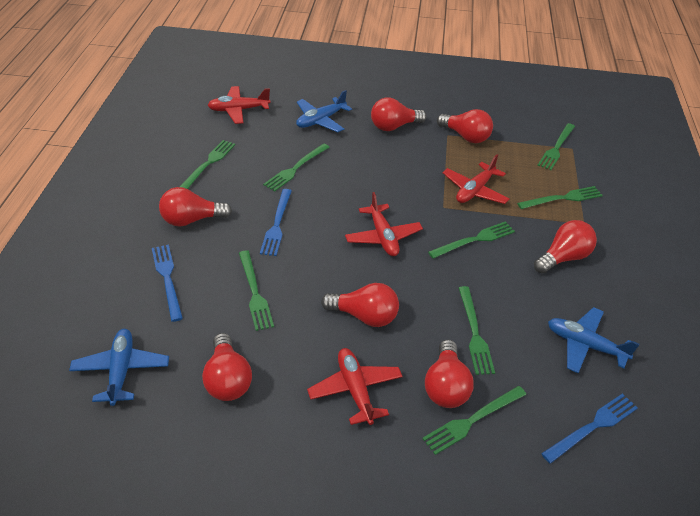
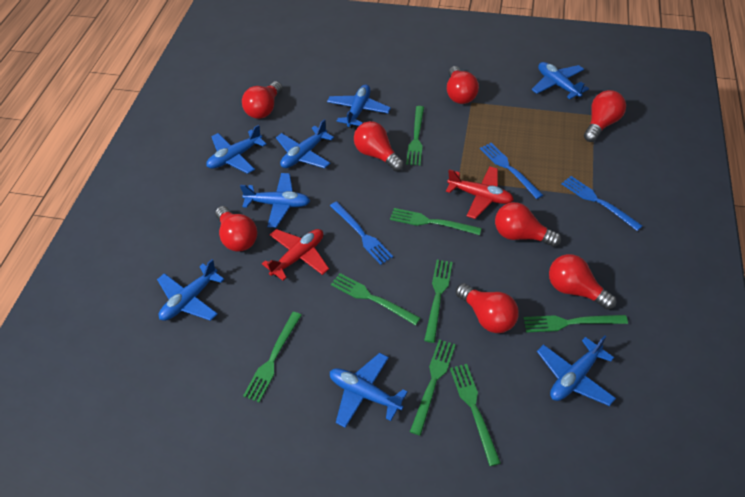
blue plane: [69,329,169,406] [296,90,352,132] [548,307,639,373] = 3 -> [157,259,225,321] [206,125,267,174] [240,173,310,228] [276,119,334,168] [327,85,391,128] [330,353,408,428] [532,62,589,99] [537,335,616,406] = 8
red light bulb: [159,187,232,227] [202,333,252,401] [321,283,399,327] [371,98,426,131] [425,340,474,408] [437,109,493,143] [534,220,597,274] = 7 -> [215,206,257,252] [242,81,282,119] [354,121,404,171] [447,66,479,104] [456,283,519,333] [495,202,561,247] [549,254,617,310] [584,90,626,142] = 8
red plane: [208,86,271,124] [307,348,403,425] [345,192,423,256] [443,154,510,204] = 4 -> [262,229,329,281] [446,166,514,219] = 2

